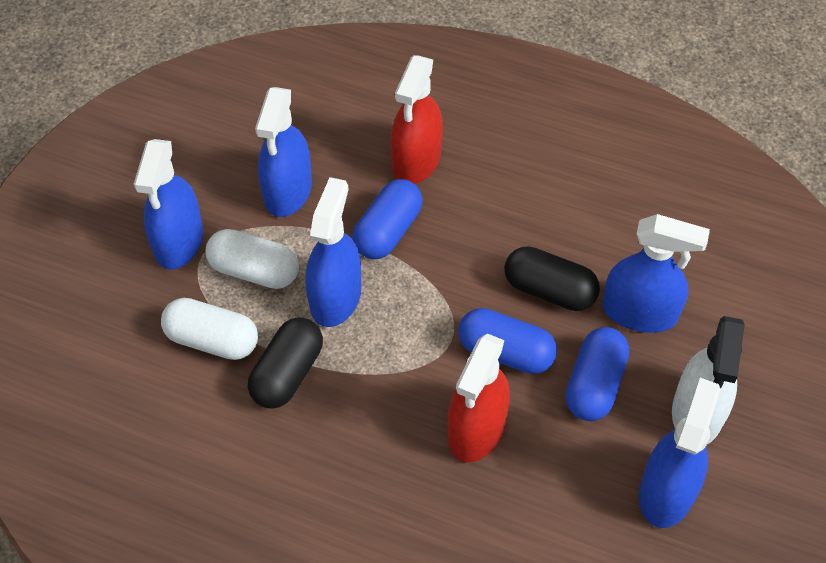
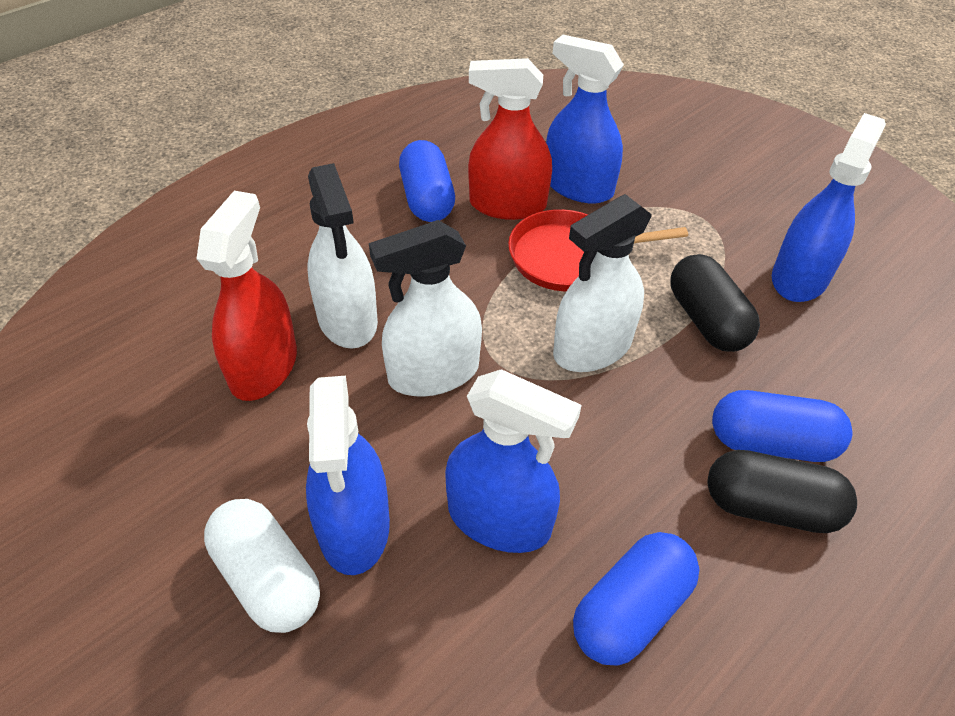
blue spray bottle: [134,139,203,269] [255,87,312,217] [305,177,361,327] [603,214,710,333] [639,378,720,528] = 5 -> [306,376,390,575] [445,369,582,553] [546,35,624,204] [772,113,886,302] = 4
red pan: none = 0 -> [508,209,688,291] = 1
white capsule: [161,298,258,360] [206,229,299,289] = 2 -> [204,499,320,633] = 1
white spray bottle: [672,316,745,444] = 1 -> [308,163,378,349] [369,220,482,397] [553,194,652,372] = 3

